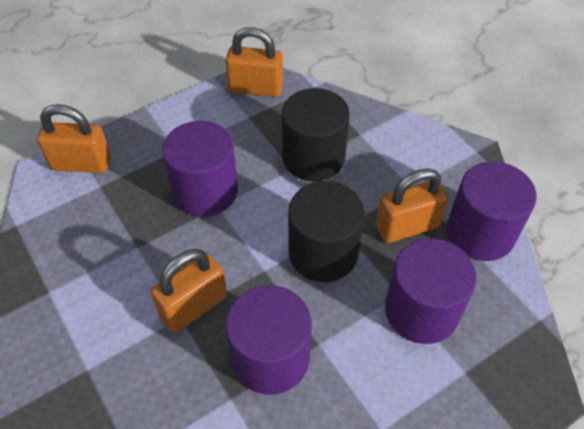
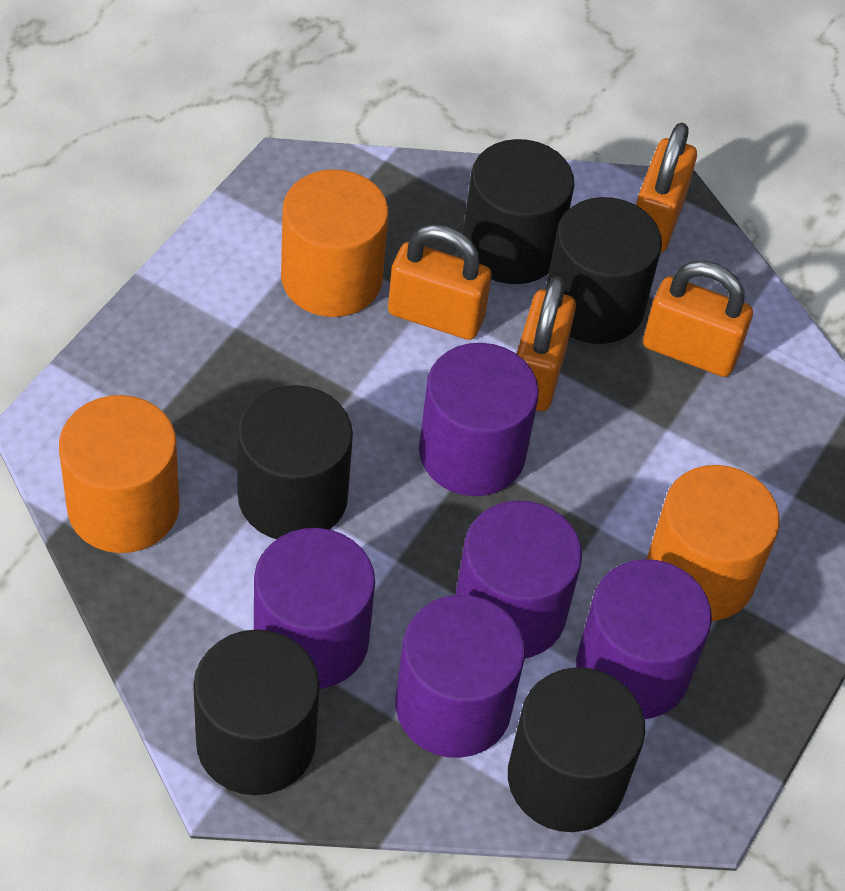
black cylinder: [282,88,350,181] [288,181,365,282] = 2 -> [193,629,320,795] [237,385,353,539] [463,139,574,284] [508,667,645,832] [546,197,662,344] = 5
orange cylinder: none = 0 -> [59,395,180,553] [281,169,389,317] [647,465,780,621] = 3
purple cylinder: [162,121,238,217] [226,285,311,395] [385,238,476,344] [447,162,537,261] = 4 -> [254,528,375,689] [395,595,525,758] [419,343,539,496] [455,501,582,658] [576,559,712,719] = 5

